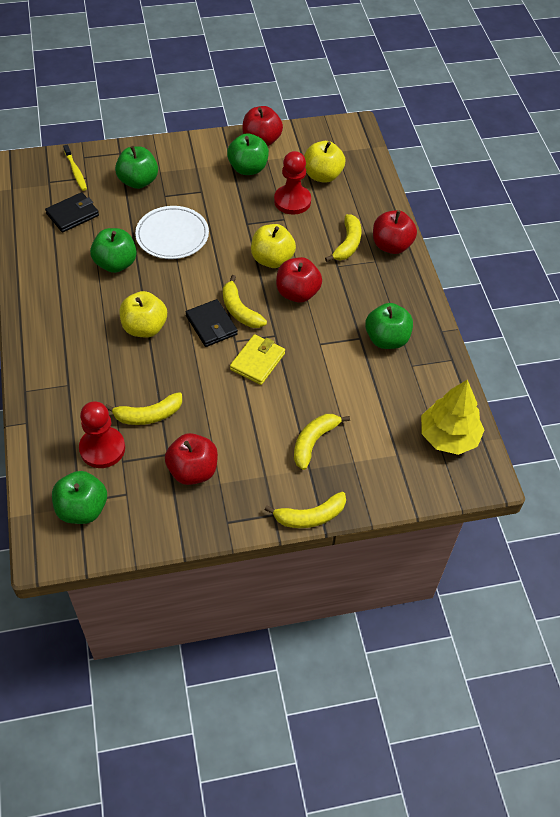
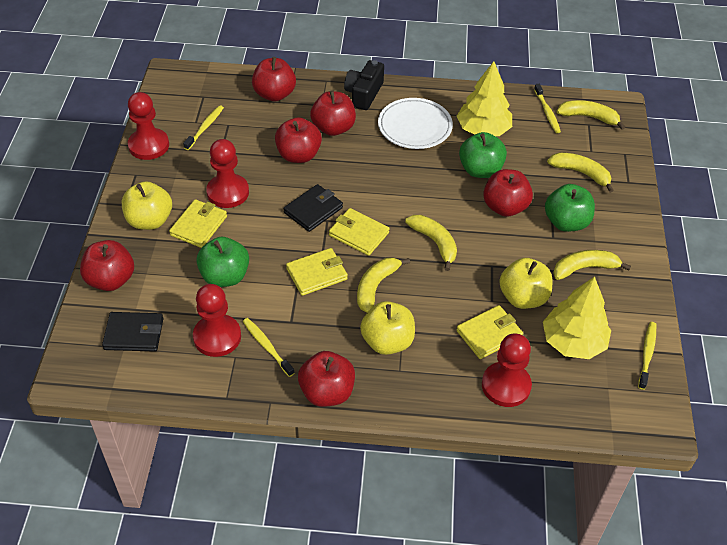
black camera: none = 0 -> [344,60,384,110] = 1
green apple: [52,471,107,524] [90,228,137,273] [115,146,158,189] [227,133,269,175] [365,303,413,349] = 5 -> [196,237,249,287] [459,132,507,178] [545,184,595,232] = 3
red apple: [165,433,218,485] [242,106,283,146] [276,257,322,303] [373,210,417,254] = 4 -> [80,240,134,291] [252,57,296,101] [275,117,322,163] [298,351,355,407] [310,90,356,136] [483,169,533,217] = 6
red pawn: [79,401,125,468] [274,151,311,215] = 2 -> [128,92,169,160] [193,284,241,357] [206,139,249,208] [482,334,532,407] = 4
yellow toothbrush: [63,145,87,191] = 1 -> [183,105,224,150] [243,318,294,377] [534,84,561,133] [638,322,656,390] = 4
yellow tree: [421,379,484,455] = 1 -> [457,61,512,136] [543,277,611,359] = 2
yellow wallet: [230,334,285,385] = 1 -> [169,199,227,248] [286,248,348,296] [329,208,390,256] [457,305,523,359] = 4

